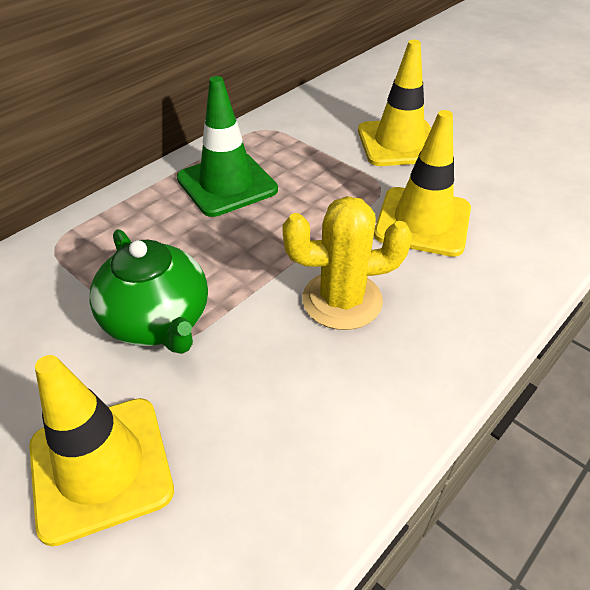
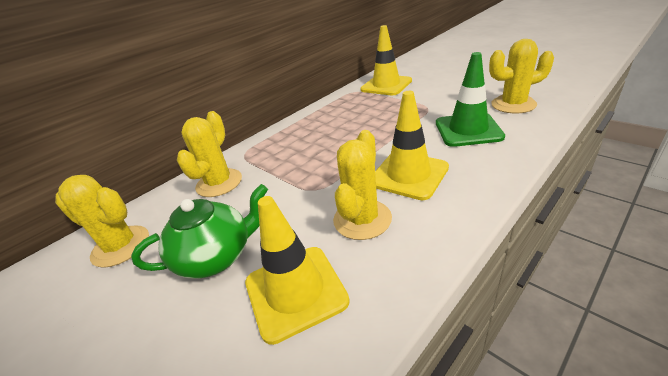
yellow cactus: [282,196,412,330] = 1 -> [55,175,149,268] [177,111,242,197] [333,130,392,240] [489,39,554,113] = 4

